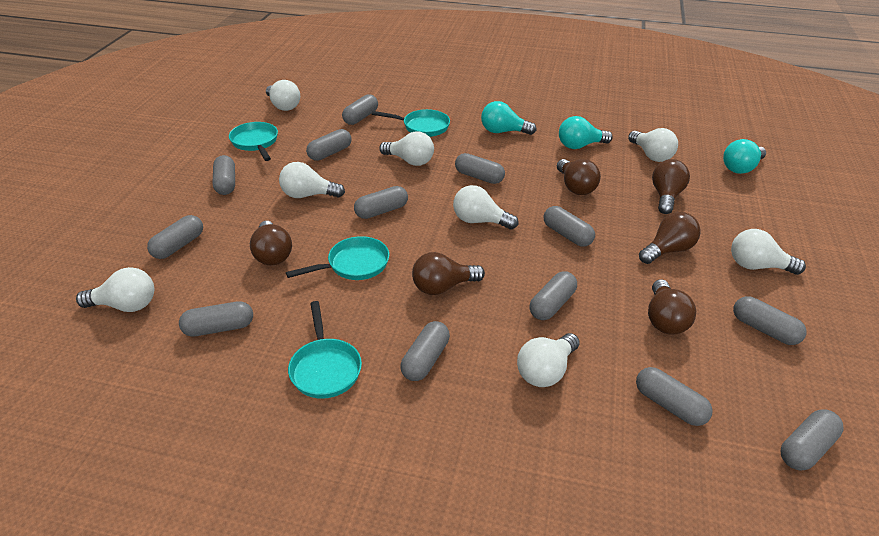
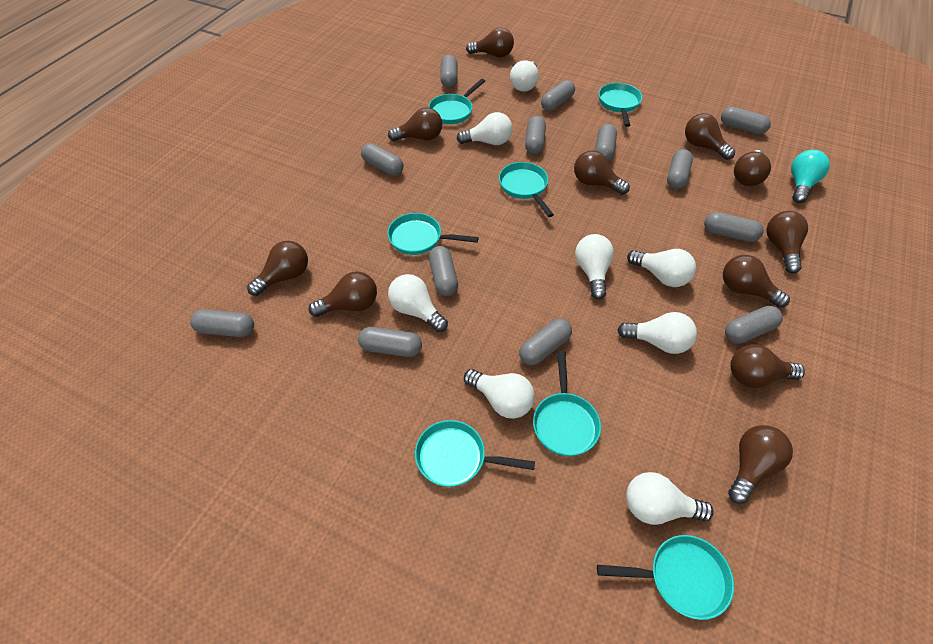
brown light bulb: [250,221,292,265] [412,252,485,295] [557,159,601,195] [639,212,701,264] [648,279,696,335] [652,159,690,214] = 6 -> [247,241,308,296] [309,271,377,317] [388,107,442,141] [466,27,514,57] [574,150,630,195] [685,113,735,160] [723,255,790,308] [728,425,793,504] [730,345,805,388] [734,150,771,186] [766,211,808,274] = 11
turquoise light bulb: [481,101,536,135] [559,116,613,149] [723,139,766,174] = 3 -> [791,150,830,203] = 1
turquoise pan: [229,122,278,161] [286,236,389,280] [288,301,362,399] [372,109,450,137] = 4 -> [387,213,479,255] [415,420,535,487] [428,79,485,124] [499,162,554,217] [533,350,601,456] [597,535,734,620] [599,83,642,127] = 7

